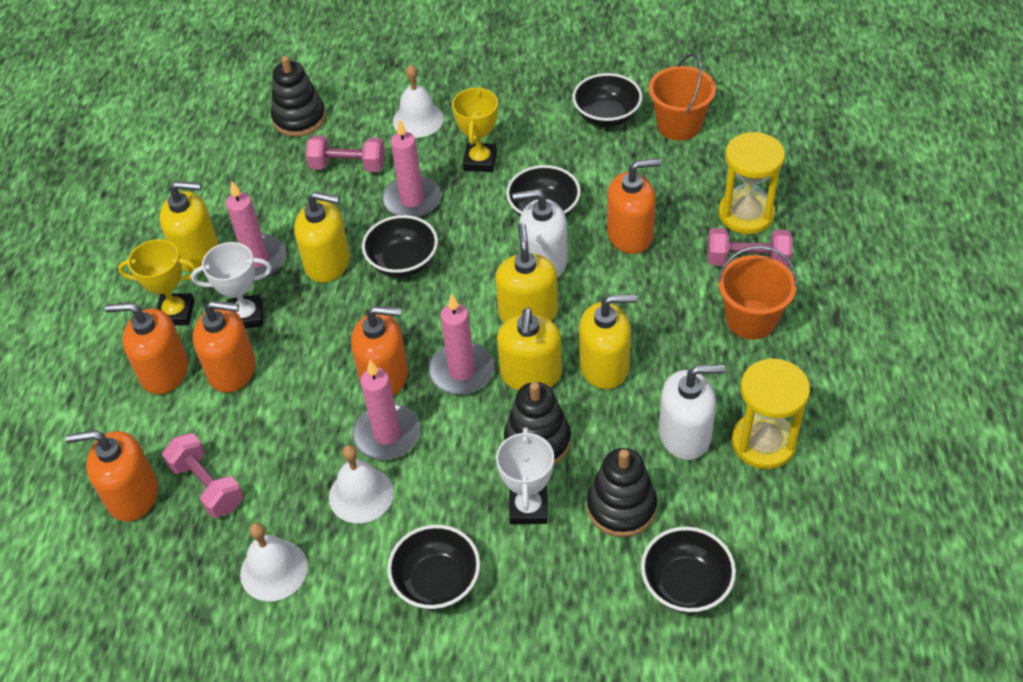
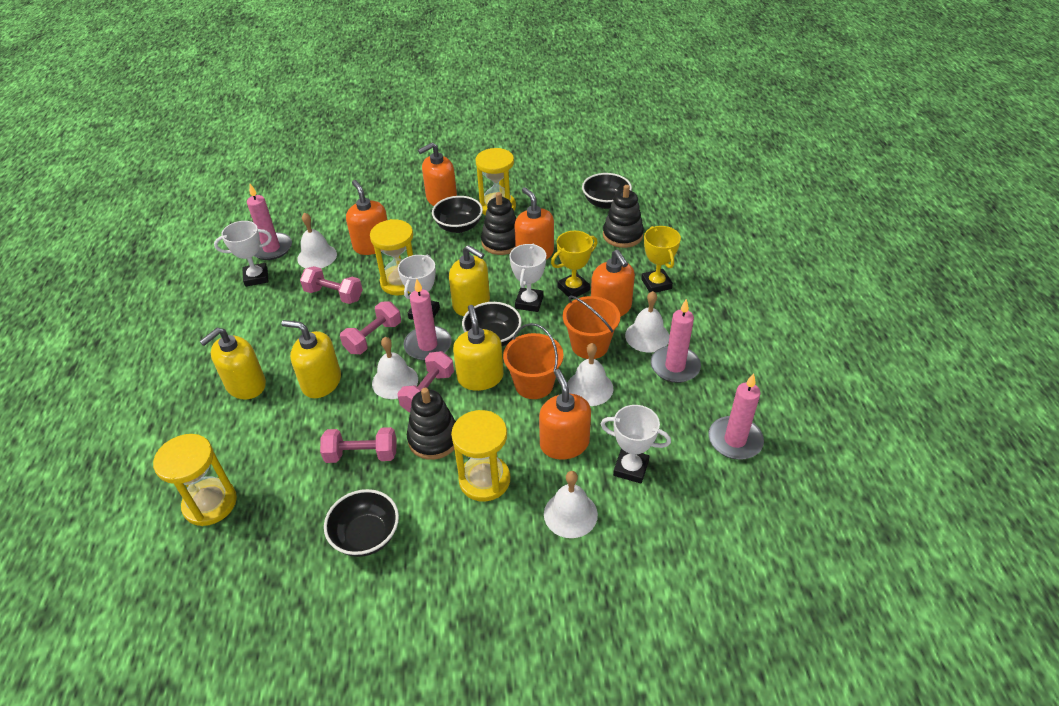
black bowl: [362,215,438,278] [387,525,480,610] [506,165,581,217] [572,73,642,127] [641,527,736,613] = 5 -> [324,489,399,557] [432,196,483,233] [462,302,522,346] [582,173,632,209] = 4
pink dumbbell: [162,433,244,518] [306,135,385,172] [708,228,793,267] = 3 -> [300,266,363,304] [320,427,396,463] [340,301,401,354] [397,351,454,413] = 4
white bell: [240,523,308,601] [329,445,394,523] [393,64,444,138] = 3 -> [297,212,337,268] [372,337,418,399] [544,471,598,538] [568,343,613,406] [625,291,670,352] = 5
white soap dispenser: [512,189,568,278] [659,365,725,460] = 2 -> none = 0
white trophy: [191,242,272,329] [496,427,554,524] = 2 -> [214,221,272,287] [398,255,440,320] [509,244,546,312] [601,405,671,483] = 4
yellow hourglass: [718,132,785,234] [732,358,810,469] = 2 -> [153,434,237,526] [370,219,413,295] [451,410,510,502] [475,148,516,215] = 4
yellow soap dispenser: [159,181,219,272] [294,191,350,283] [495,223,558,323] [497,307,562,390] [579,294,637,389] = 5 -> [199,328,266,399] [281,320,341,398] [449,245,490,316] [453,305,504,391] = 4

